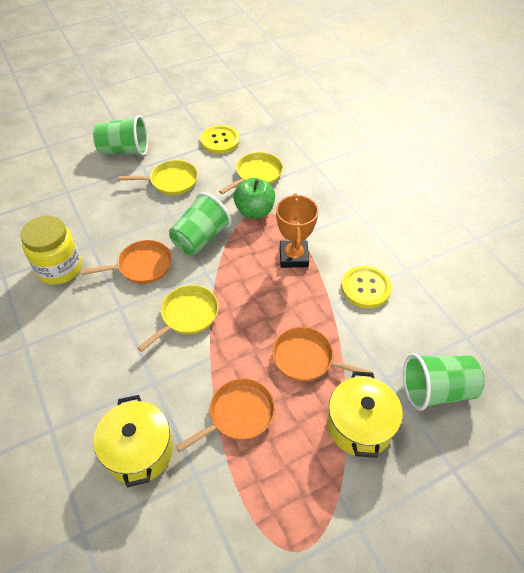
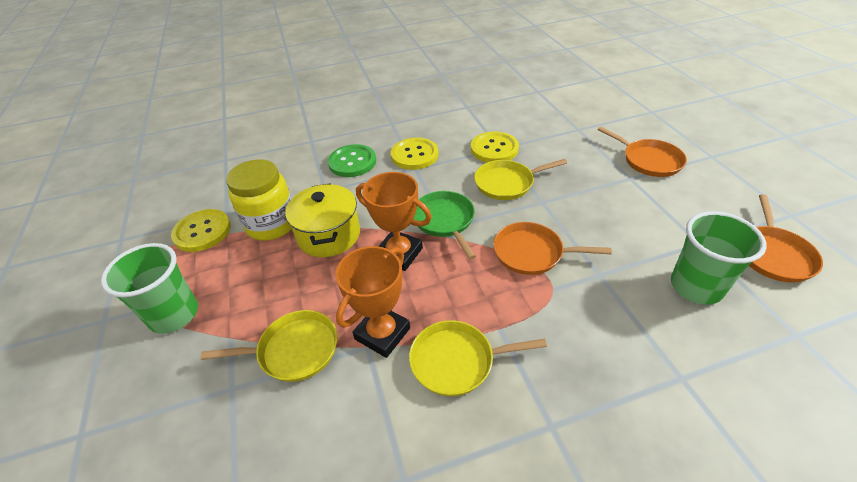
green apple: [233,178,275,219] = 1 -> none = 0
green button: none = 0 -> [328,144,376,177] = 1
green cup: [93,115,148,156] [169,192,232,255] [403,353,485,411] = 3 -> [101,243,198,334] [671,211,766,305] = 2
green pan: none = 0 -> [414,191,476,259] = 1
orange trophy: [276,193,319,268] = 1 -> [335,246,410,358] [356,172,432,271] = 2
yellow button: [200,125,240,154] [341,266,392,308] = 2 -> [171,209,231,252] [391,138,439,170] [471,132,519,162] = 3
yellow pot: [94,395,173,487] [327,371,403,458] = 2 -> [285,183,360,257] = 1

